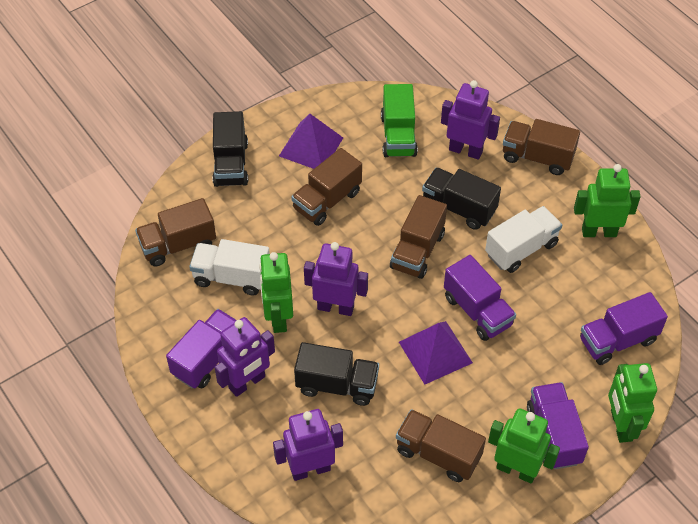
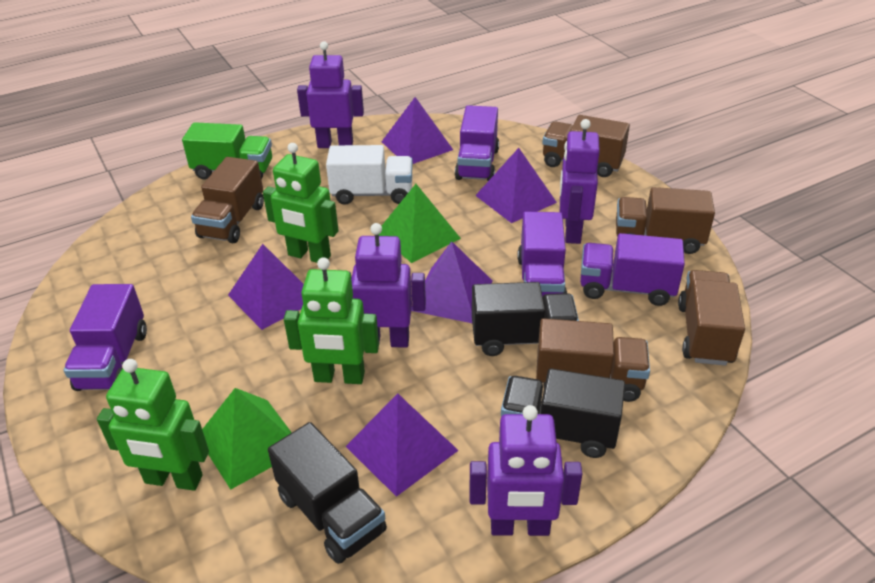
green pyramid: none = 0 -> [202,388,292,489] [379,184,461,263] = 2
green robot: [259,252,293,333] [488,408,560,484] [574,164,641,237] [608,363,657,443] = 4 -> [97,359,209,491] [263,143,339,263] [284,257,379,384] = 3
purple pyramid: [279,114,343,169] [399,321,473,385] = 2 -> [228,244,304,330] [346,393,459,497] [382,97,453,164] [411,241,493,323] [475,148,557,223] = 5
white truck: [189,239,270,296] [485,206,562,273] = 2 -> [326,145,413,205] = 1

